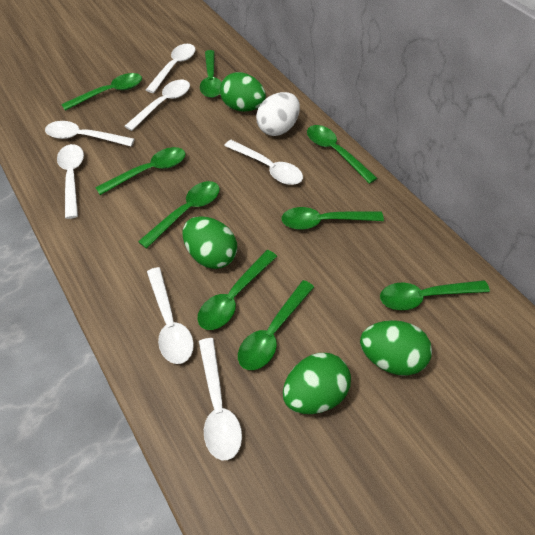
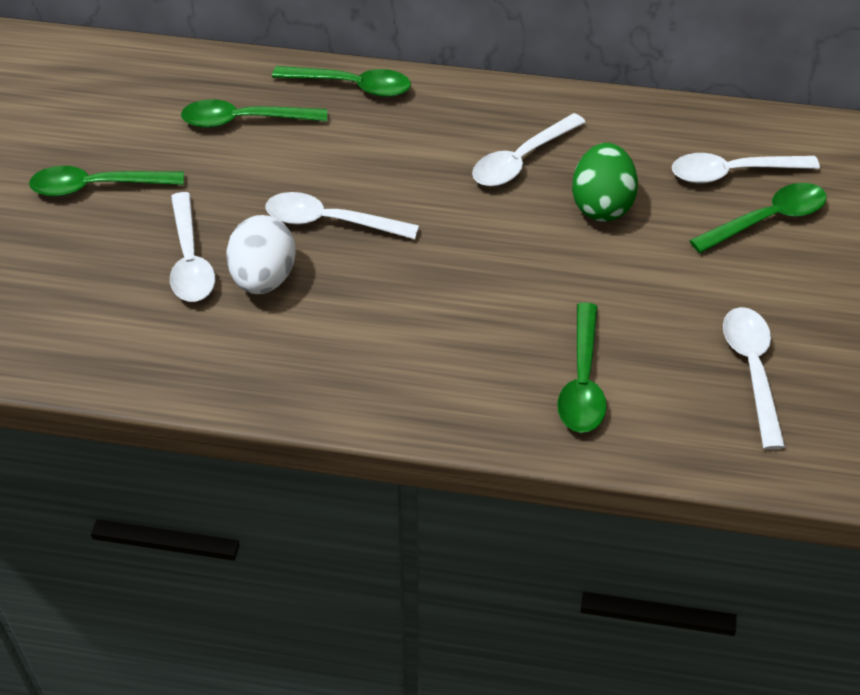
green egg: [183,216,237,269] [220,72,266,112] [283,353,351,414] [360,320,432,376] = 4 -> [572,143,638,222] = 1
green spoon: [61,73,142,111] [95,147,186,195] [138,181,220,249] [197,250,277,330] [200,50,221,98] [238,280,314,370] [281,207,384,230] [307,125,377,184] [380,280,490,310] = 9 -> [29,166,184,197] [181,99,327,128] [272,66,411,97] [557,302,607,433] [689,183,827,253] = 5
white spoon: [45,121,135,146] [57,144,84,219] [125,80,190,131] [146,44,195,93] [147,267,194,364] [199,338,242,460] [224,140,303,185] = 7 -> [170,192,215,302] [265,192,419,239] [472,113,586,186] [672,153,820,183] [723,307,785,450] = 5

